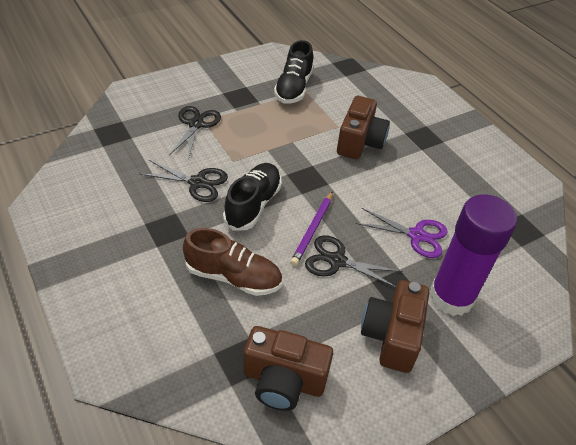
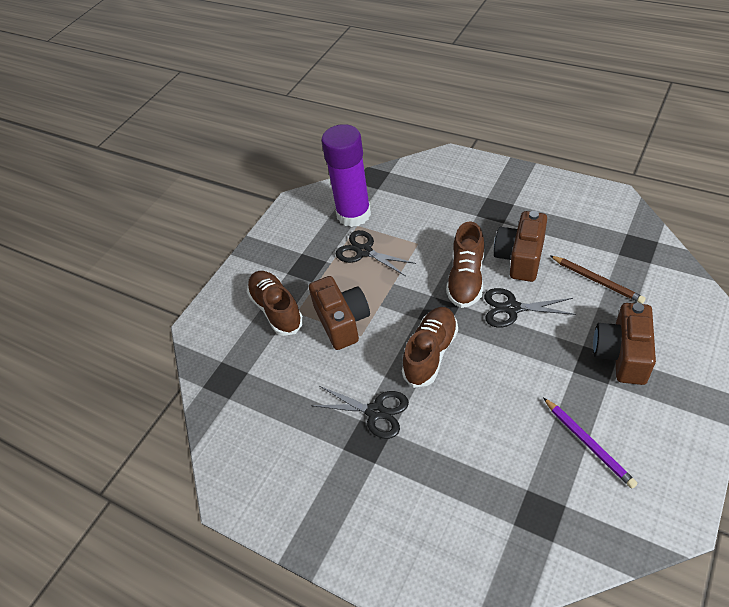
black shoe: [223,163,282,231] [274,40,314,104] = 2 -> none = 0
brown pencil: none = 0 -> [550,256,646,304] = 1
brown shoe: [183,228,282,296] = 1 -> [247,271,304,336] [402,307,458,388] [446,221,484,308] = 3
purple scissors: [356,208,448,258] = 1 -> none = 0

